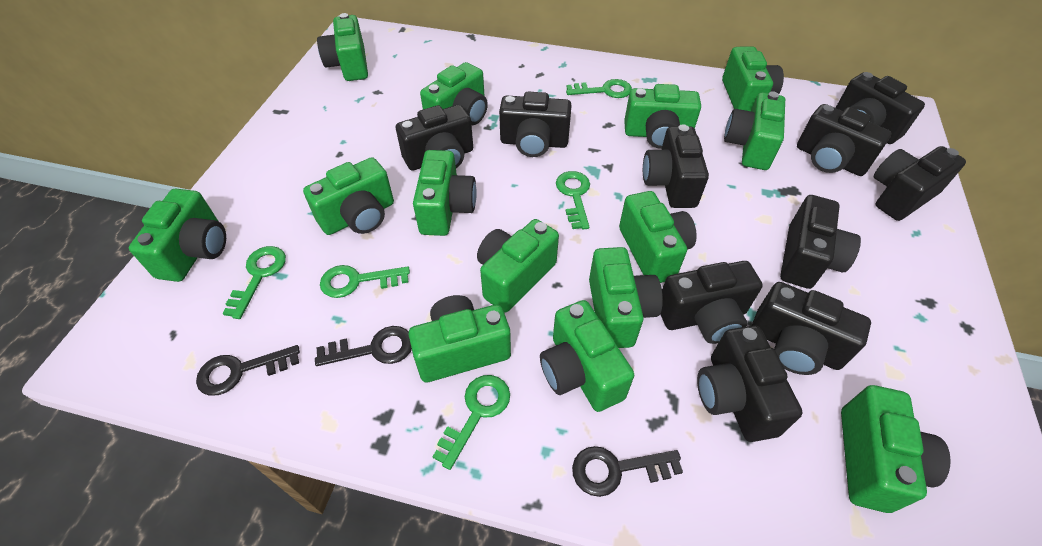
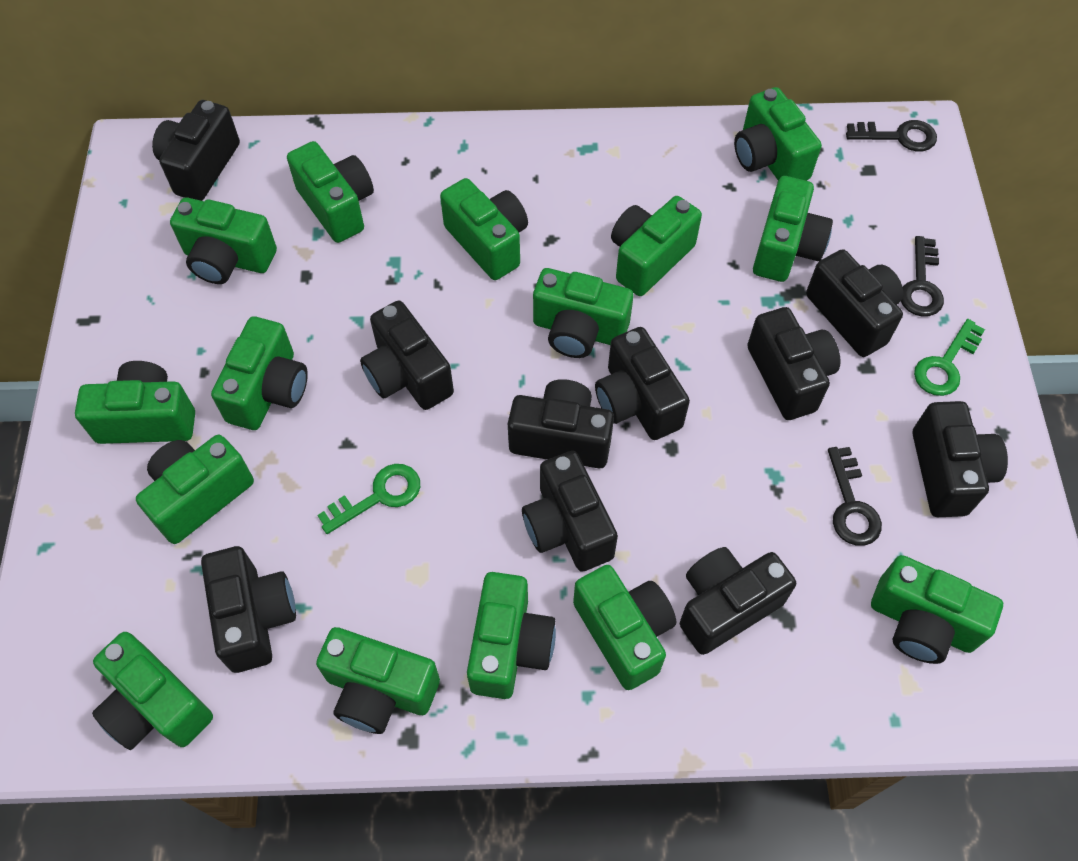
green camera: [129,189,226,282] [303,157,394,235] [317,13,368,81] [408,295,511,382] [413,150,477,236] [420,62,488,125] [477,219,559,312] [540,300,634,412] [589,247,663,348] [619,191,697,283] [624,84,701,149] [722,46,784,111] [724,91,785,170] [841,385,951,513] = 14 -> [75,361,195,444] [92,632,213,750] [136,435,254,544] [170,198,277,284] [211,317,308,430] [287,141,374,243] [316,627,440,734] [440,178,528,280] [467,572,556,699] [533,268,633,358] [573,565,676,690] [611,196,702,296] [734,87,822,181] [753,176,833,282] [871,555,1003,664] = 15
green key: [223,246,286,319] [320,265,410,298] [432,375,510,470] [556,171,590,230] [566,79,632,98] = 5 -> [318,464,420,534] [914,319,985,396] = 2

